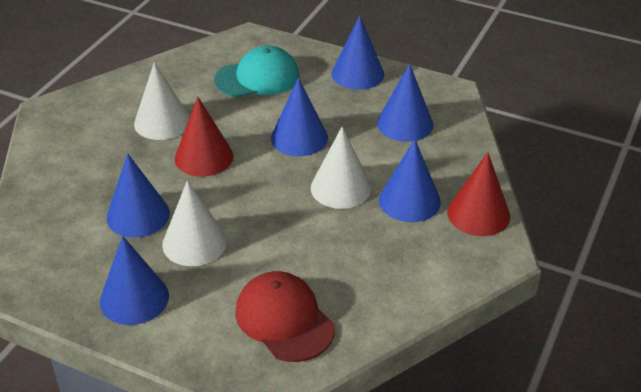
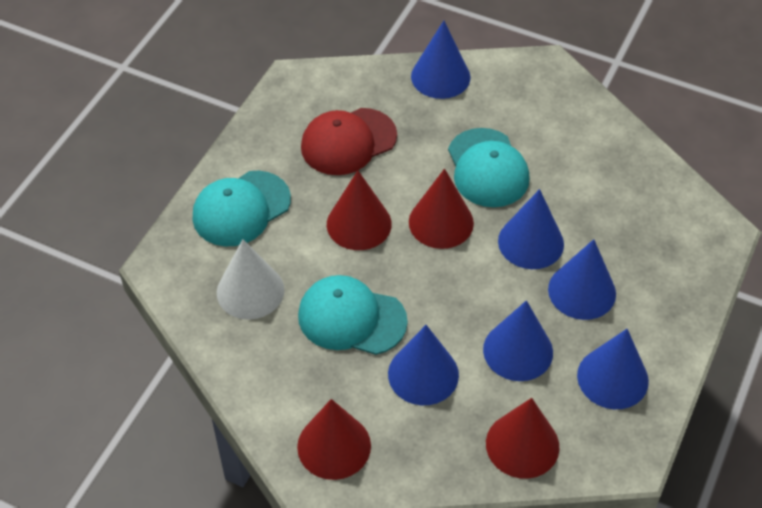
red cone: [175,97,234,177] [447,152,510,236] = 2 -> [297,399,371,480] [327,170,392,250] [409,169,474,249] [486,398,560,479] = 4
turquoise cap: [214,45,299,97] = 1 -> [193,171,291,246] [298,275,408,355] [448,128,529,207] = 3
white cone: [134,62,190,140] [162,180,227,266] [311,127,371,209] = 3 -> [217,239,284,320] = 1

